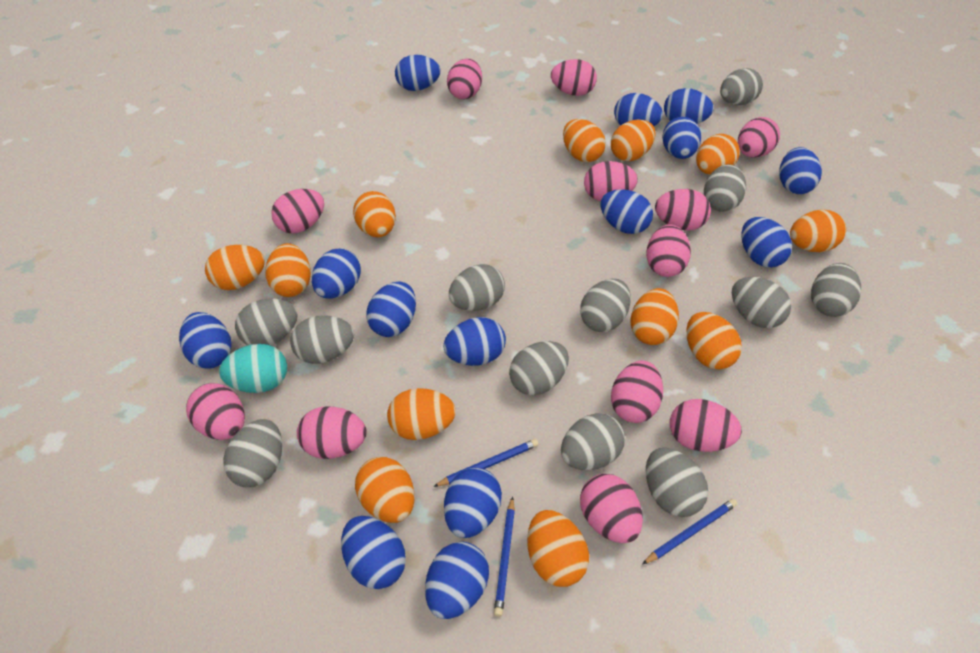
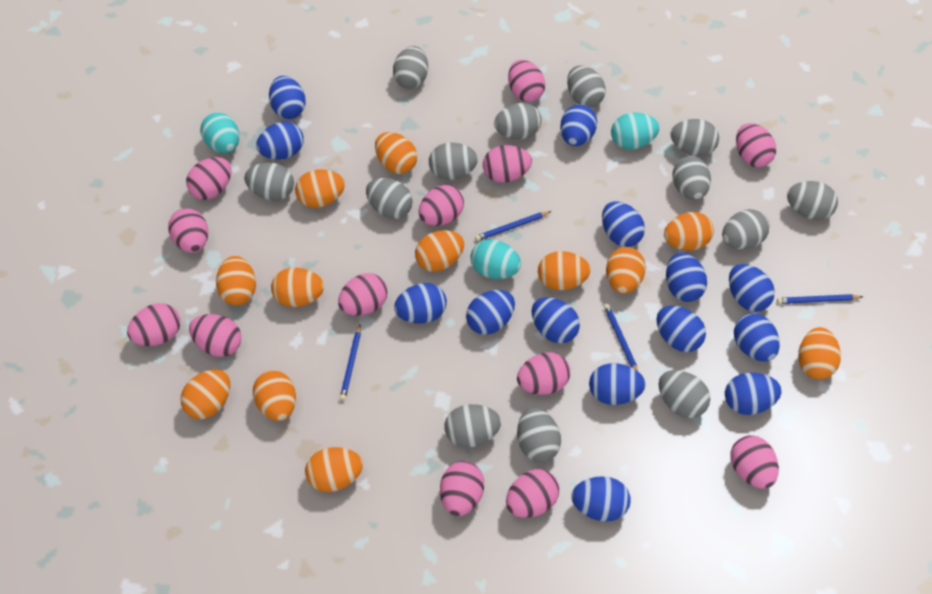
blue pencil: [433,439,539,487] [494,496,515,617] [642,499,737,564] = 3 -> [340,325,361,401] [475,211,551,241] [604,304,638,371] [777,294,863,304] = 4
grey egg: [223,419,282,487] [235,298,298,346] [290,315,354,364] [449,264,505,311] [509,341,569,396] [561,413,625,470] [580,279,631,332] [646,448,708,517] [704,164,746,212] [720,68,763,105] [732,277,791,328] [811,263,861,317] = 12 -> [244,163,294,201] [366,178,413,219] [393,46,428,89] [429,143,478,180] [444,404,501,448] [494,103,542,139] [517,407,561,462] [567,65,606,108] [659,370,710,418] [670,119,719,156] [672,156,711,200] [722,209,770,249] [787,181,838,220] = 13
pink egg: [186,383,245,440] [271,189,324,233] [297,407,367,459] [447,58,482,99] [551,59,597,96] [580,474,643,543] [584,161,638,201] [611,361,663,423] [646,224,691,277] [655,189,711,231] [670,399,742,452] [738,117,780,158] = 12 -> [127,303,180,346] [168,208,208,253] [186,157,231,200] [189,314,241,357] [338,273,388,316] [418,185,464,226] [440,461,484,516] [483,145,532,183] [506,469,559,518] [508,60,545,102] [517,352,570,395] [730,435,779,489] [736,123,776,167] = 13
turquoise egg: [219,344,287,393] = 1 -> [200,112,239,153] [471,239,521,279] [611,113,659,150] = 3

